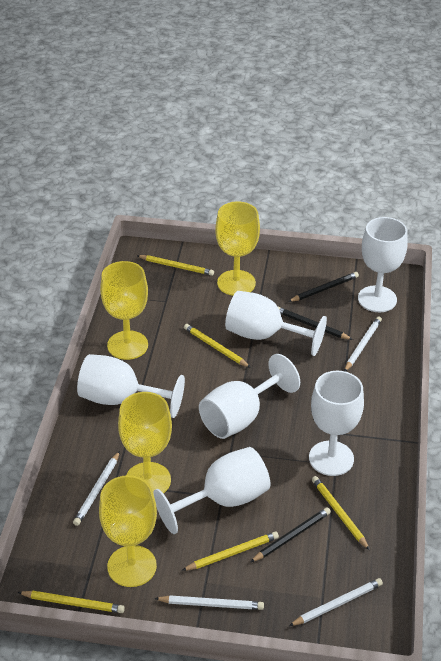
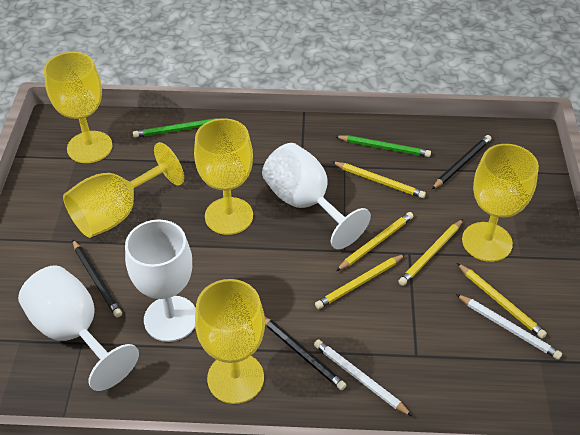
green pencil: none = 0 -> [133,118,215,138] [335,135,431,157] = 2
white goblet: [77,354,185,418] [153,447,270,534] [199,354,300,439] [225,291,327,356] [309,371,364,476] [358,217,408,312] = 6 -> [18,265,139,391] [125,220,196,342] [262,143,371,249] = 3
white pencil: [73,451,120,526] [154,595,264,610] [289,578,383,626] [344,316,382,371] = 4 -> [314,339,412,416] [456,294,562,360] = 2
yellow goblet: [99,475,157,587] [100,261,148,360] [118,392,172,493] [215,201,260,296] = 4 -> [44,52,112,163] [63,142,184,238] [194,118,253,235] [195,279,265,404] [462,144,539,262] = 5

